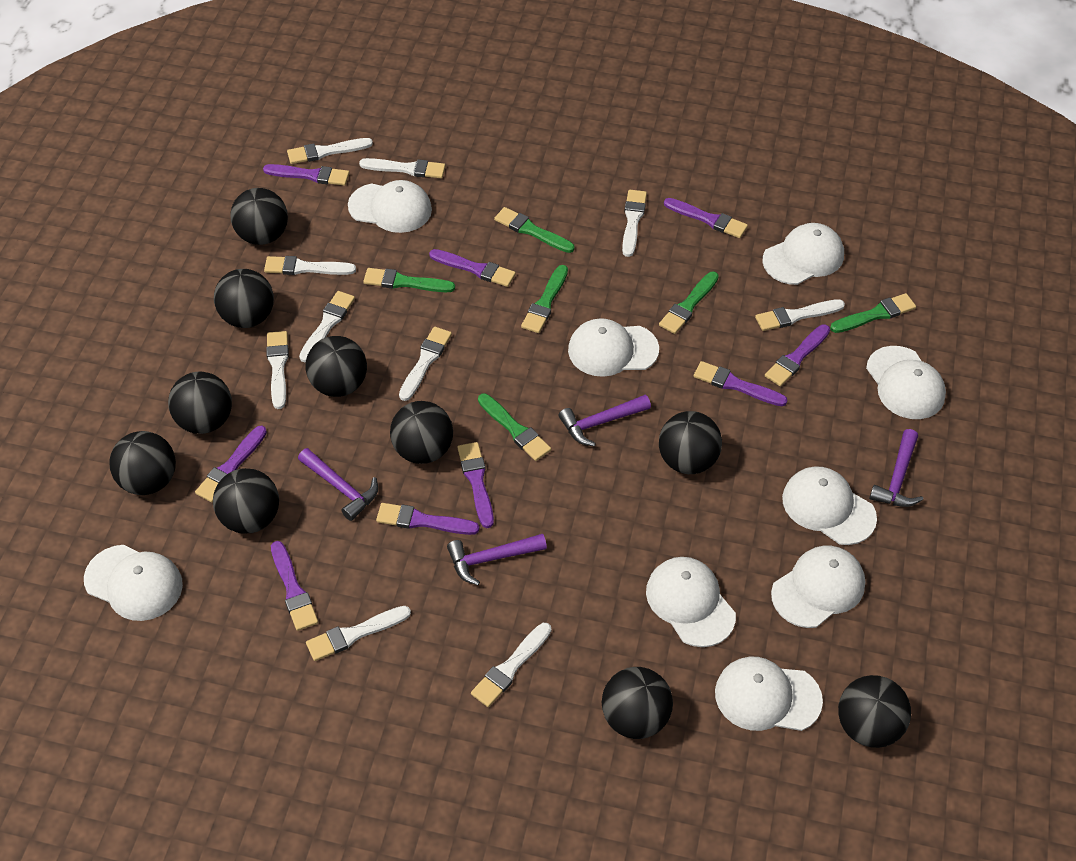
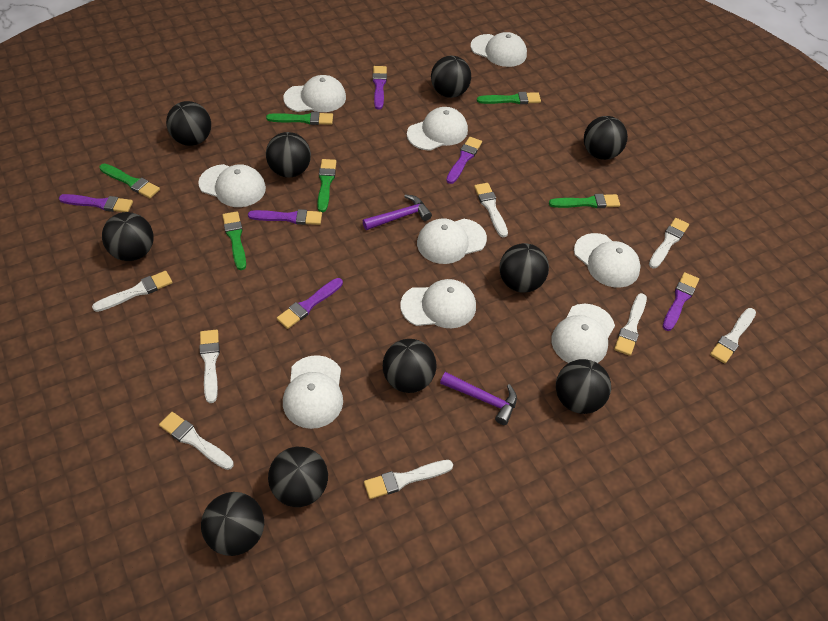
purple brush: [195,426,267,502] [263,164,349,186] [271,541,318,631] [376,503,479,535] [429,249,516,287] [457,442,494,528] [664,198,748,238] [694,361,787,406] [765,324,830,386] = 9 -> [59,194,133,212] [248,209,322,225] [277,278,343,329] [372,66,387,110] [446,137,482,184] [663,272,699,331] = 6
purple hammer: [298,448,378,521] [447,534,547,585] [559,395,651,446] [869,429,923,507] = 4 -> [363,194,432,230] [440,372,517,425] = 2
white brush: [264,256,356,275] [266,331,289,409] [287,138,373,164] [299,291,355,363] [306,606,411,661] [359,158,445,178] [399,327,452,401] [471,623,552,707] [622,190,647,257] [755,299,845,331] = 10 -> [92,271,173,312] [159,412,234,470] [200,329,220,403] [364,460,453,499] [474,183,508,237] [614,293,647,356] [649,218,689,268] [710,308,756,364] = 8

